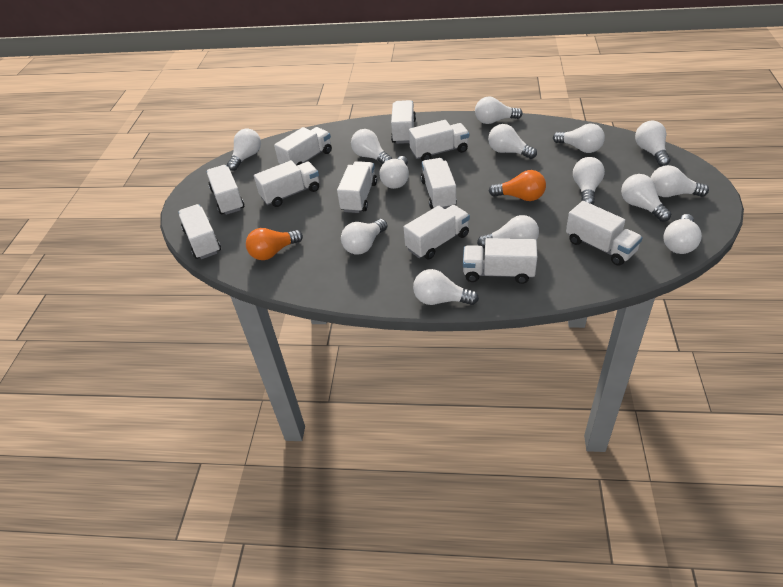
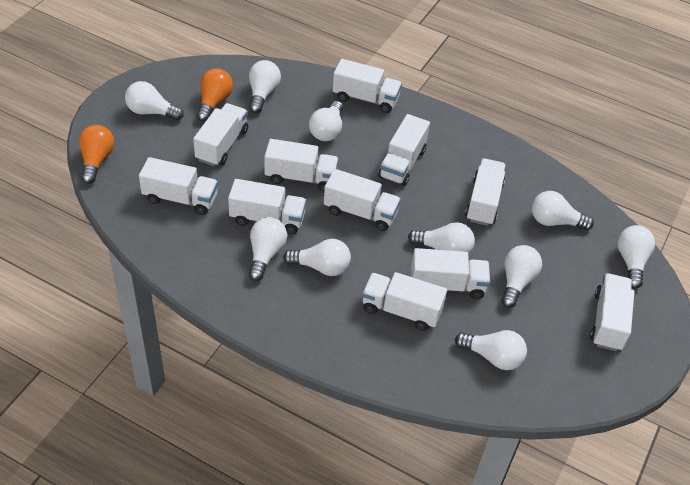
white light bulb: [227,128,261,171] [341,219,387,255] [351,129,392,164] [379,156,409,189] [413,269,479,305] [475,97,522,124] [477,215,539,248] [488,124,537,159] [553,123,605,153] [573,157,605,205] [621,174,671,222] [635,120,670,166] [650,165,709,197] [663,214,702,254] = 14 -> [125,81,184,121] [249,60,281,113] [249,217,287,281] [283,239,351,276] [309,101,343,141] [408,222,475,254] [455,330,527,370] [501,245,542,308] [532,191,594,230] [617,225,655,289] = 10

